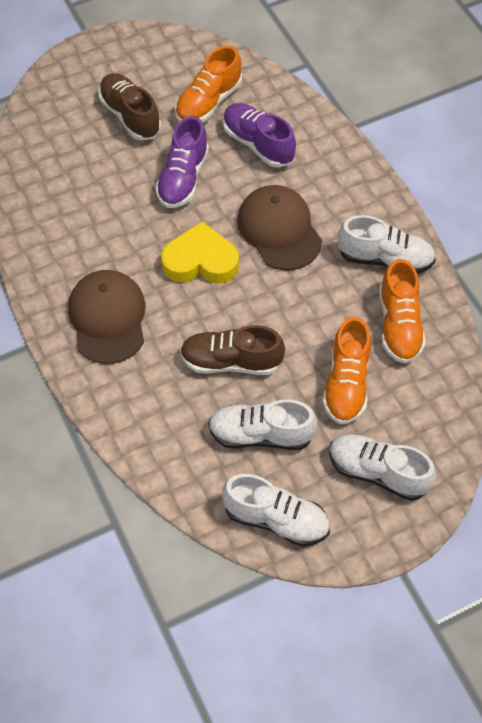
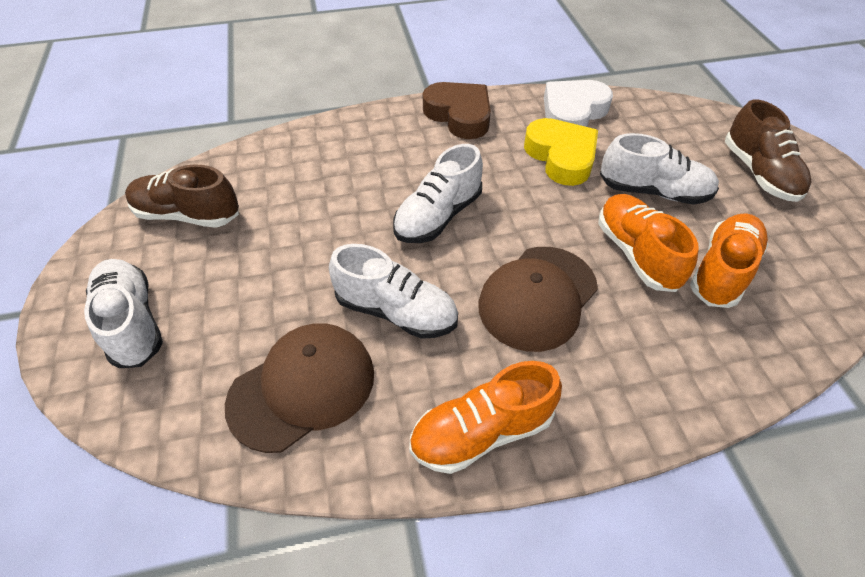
brown heart: none = 0 -> [423,82,491,139] = 1
purple shoe: [155,116,209,208] [223,103,296,168] = 2 -> none = 0
white heart: none = 0 -> [544,80,613,127] = 1

